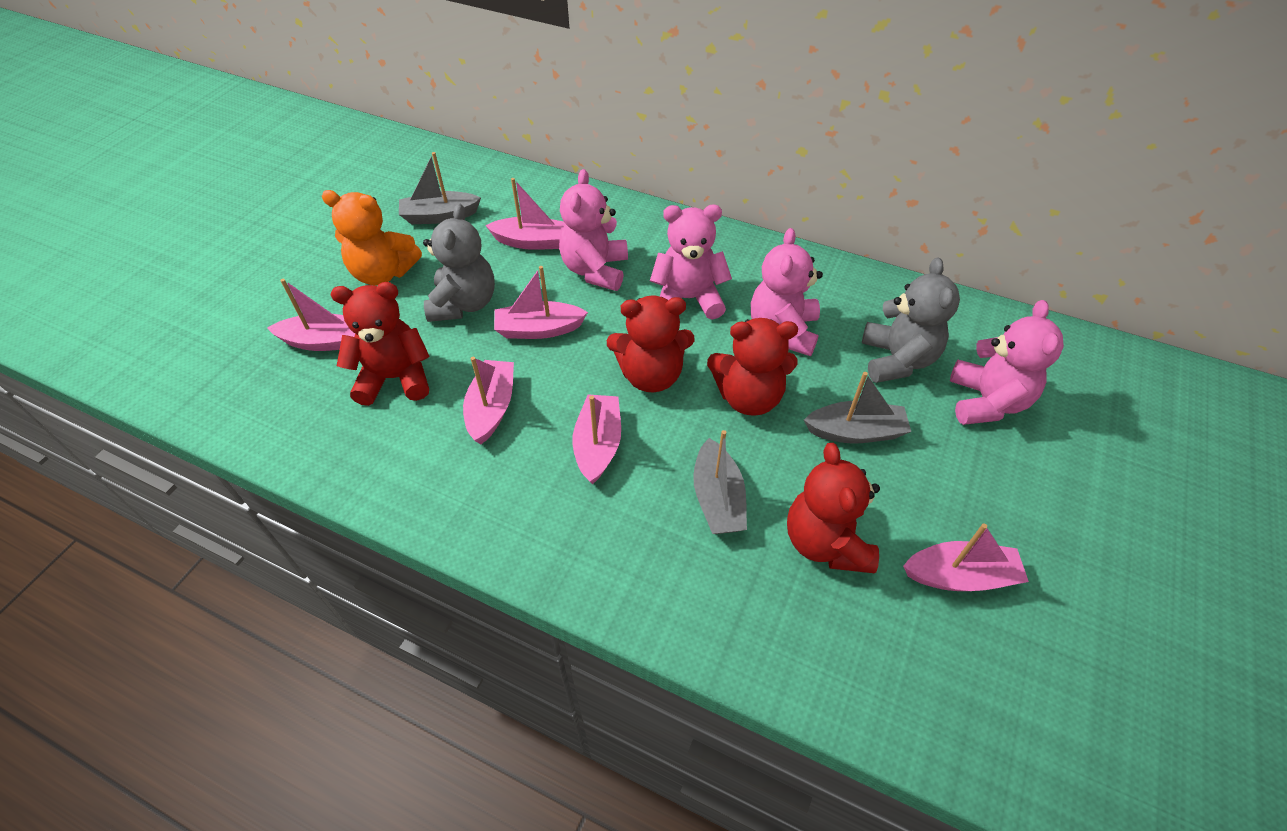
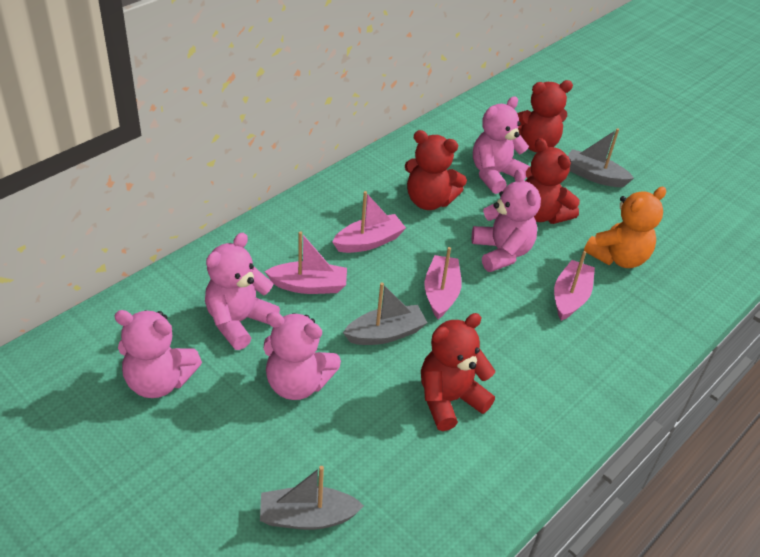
grey teddy bear: [423,203,495,322] [862,257,960,383] = 2 -> none = 0
pink boat: [267,279,355,351] [463,357,514,444] [485,178,565,250] [494,266,588,339] [572,394,621,484] [903,524,1029,591] = 6 -> [265,231,347,294] [332,191,406,253] [425,247,462,319] [554,251,595,321] = 4
pink teddy bear: [559,169,628,291] [650,204,732,319] [751,228,823,356] [950,300,1064,425] = 4 -> [114,310,202,398] [205,233,280,350] [264,312,341,400] [472,169,541,272] [473,96,530,194] = 5

